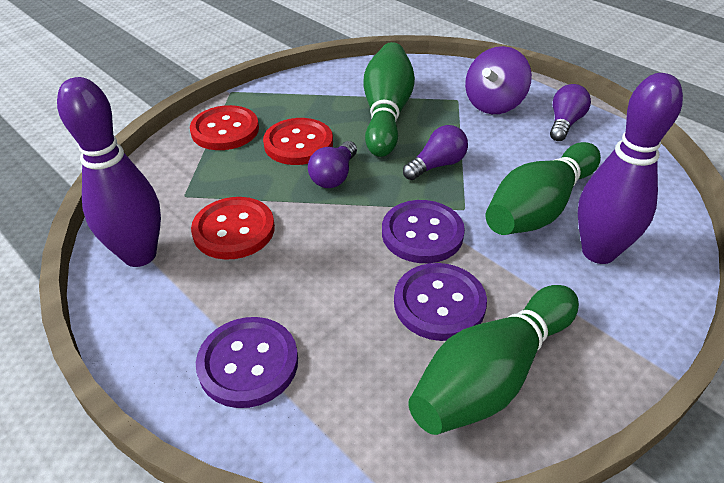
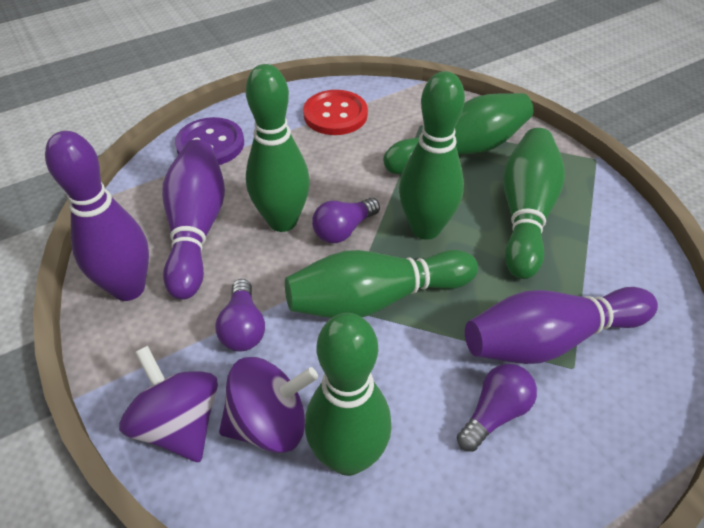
green bowling pin: [363,42,415,157] [408,285,579,435] [486,142,601,235] = 3 -> [246,64,310,232] [285,250,478,318] [305,313,392,476] [383,93,534,174] [399,71,465,240] [503,128,565,279] = 6
purple bowling pin: [57,77,161,267] [578,73,683,264] = 2 -> [45,131,149,301] [162,139,225,300] [465,287,658,364] = 3
purple button: [196,317,298,408] [382,200,465,263] [394,263,487,341] = 3 -> [175,117,244,165] = 1
purple spinning top: [465,46,532,114] = 1 -> [119,346,218,462] [219,357,318,453] = 2
red button: [190,105,259,150] [191,197,275,260] [263,118,333,165] = 3 -> [303,90,368,135] = 1

